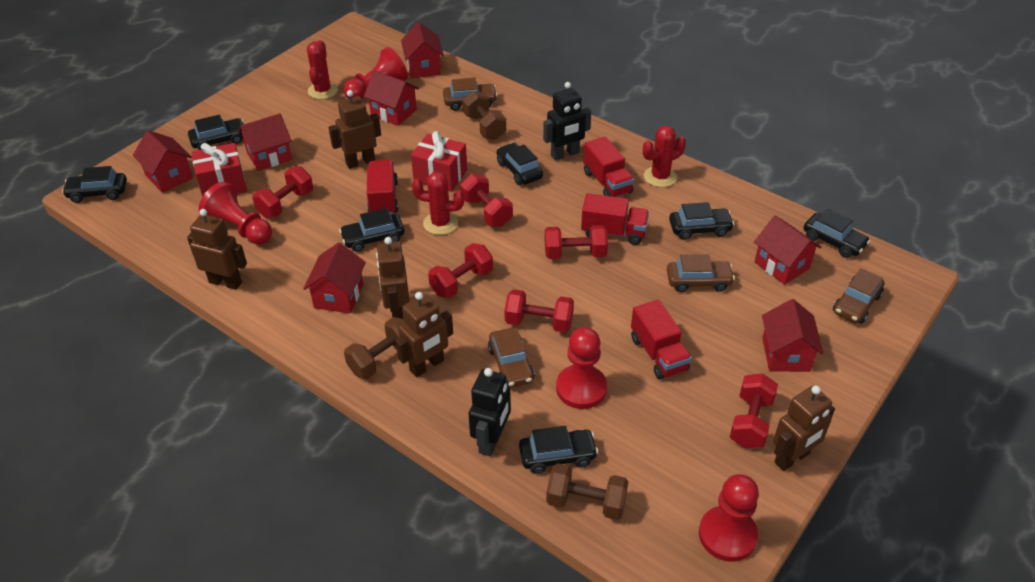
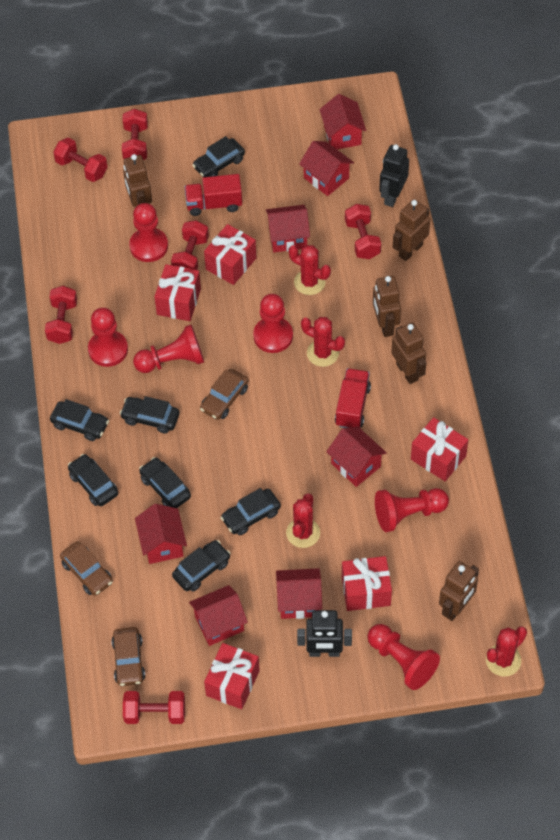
brown car: [443,77,498,110] [488,327,535,388] [667,254,735,292] [833,268,884,324] = 4 -> [60,542,113,596] [111,627,145,686] [200,369,248,420] = 3
brown dumbbell: [344,317,405,379] [462,91,506,140] [546,463,628,520] = 3 -> none = 0
red cactus: [307,40,338,99] [412,171,464,235] [643,126,686,187] = 3 -> [286,493,320,548] [288,245,331,295] [301,317,345,367] [486,626,527,677] = 4
red gift: [192,143,247,197] [411,131,467,192] = 2 -> [154,264,201,321] [204,224,256,285] [204,643,260,709] [342,556,392,611] [411,417,468,481] = 5
red pawn: [199,182,272,245] [344,47,408,99] [556,327,607,409] [699,474,759,562] = 4 -> [88,308,128,367] [129,203,168,262] [133,325,204,373] [253,294,293,353] [367,624,440,690] [375,488,449,532] = 6
red truck: [367,160,398,214] [581,193,649,245] [583,136,634,197] [631,300,692,379] = 4 -> [185,174,242,216] [335,368,371,428] = 2

